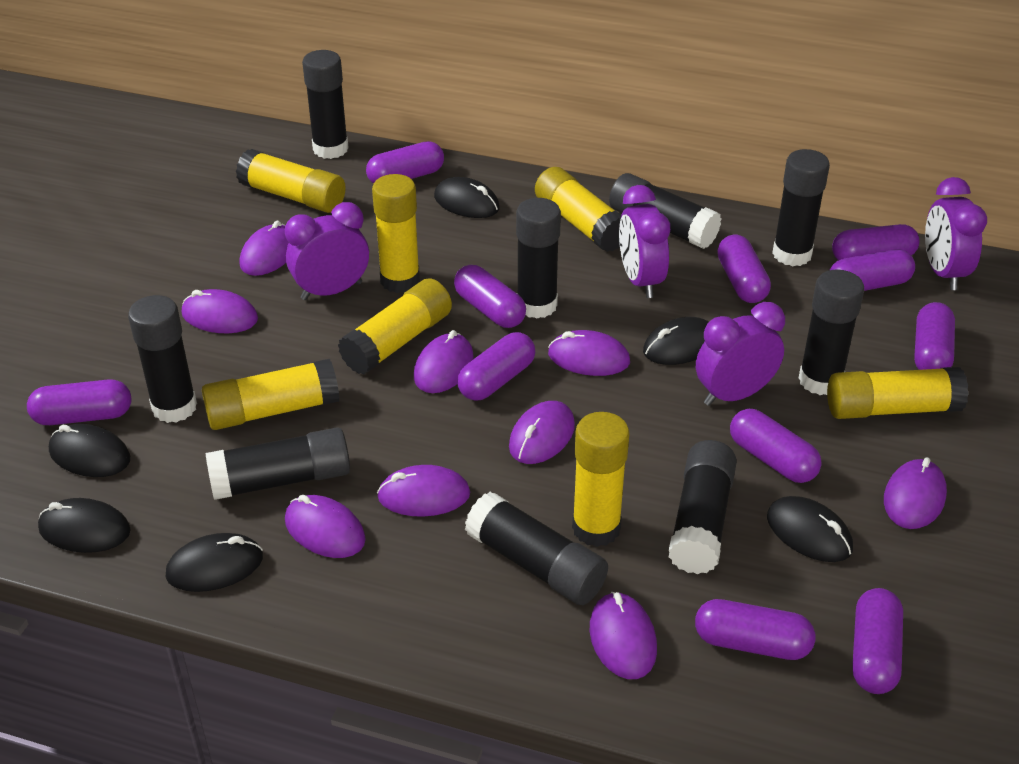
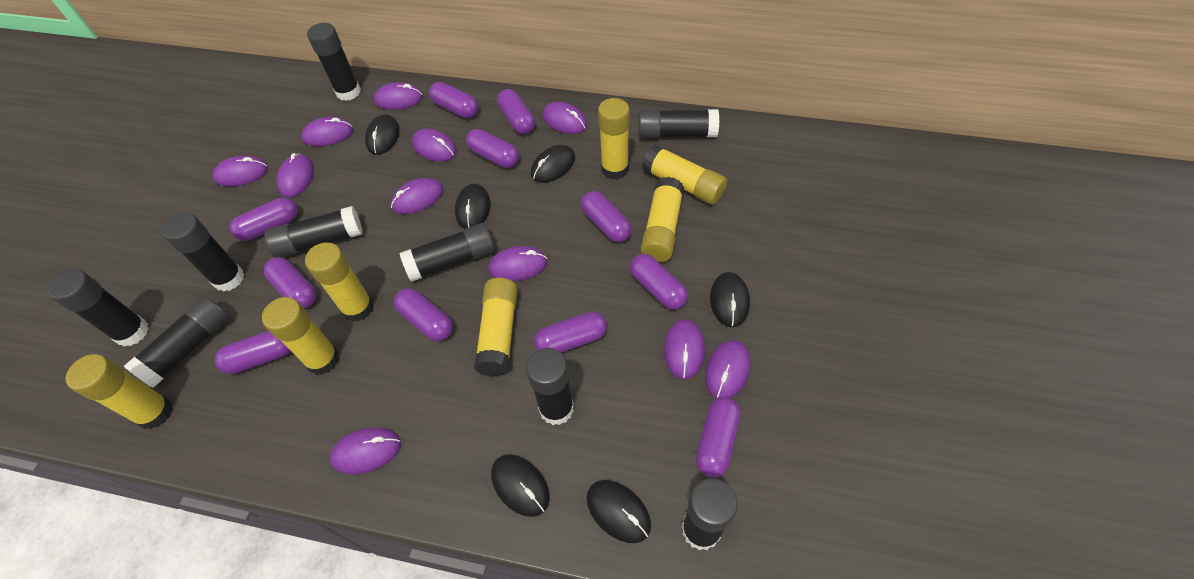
purple clock: [285,202,369,300] [619,185,670,298] [696,302,785,406] [925,177,987,290] = 4 -> none = 0
purple mouse: [182,289,258,333] [240,221,289,276] [285,495,366,558] [377,465,470,517] [414,330,473,393] [509,401,575,464] [548,330,630,376] [590,592,657,679] [884,457,947,529] = 9 -> [213,156,268,187] [277,153,314,197] [301,117,353,147] [330,428,401,474] [374,82,423,110] [391,178,444,214] [412,128,457,162] [488,246,547,281] [542,102,587,134] [664,319,705,379] [705,340,751,399] = 11

